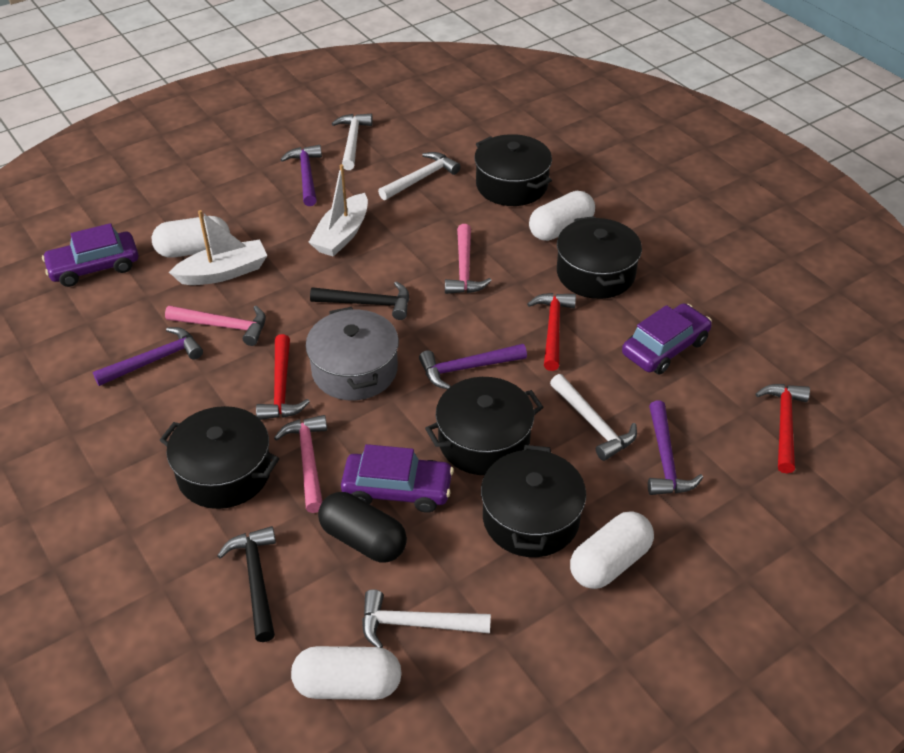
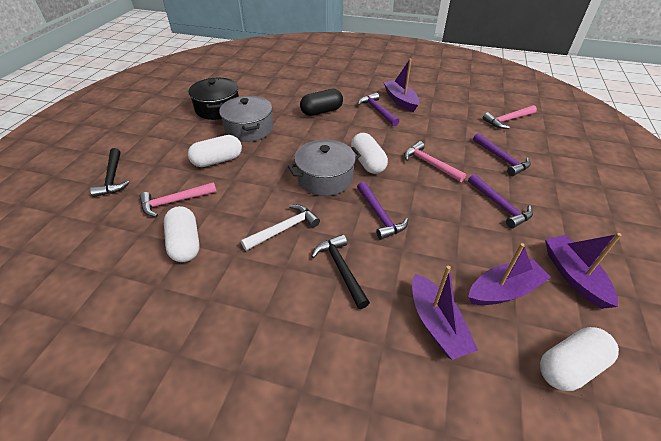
black pot: [160,406,279,509] [425,377,543,475] [475,134,552,206] [481,445,586,557] [557,216,642,299] = 5 -> [189,78,239,120] = 1
grey pot: [306,307,399,400] = 1 -> [219,96,273,142] [288,139,361,196] = 2
purple boat: none = 0 -> [383,59,419,112] [412,266,478,360] [468,243,551,305] [545,233,621,309] = 4
purple car: [42,223,139,287] [341,444,454,513] [622,303,712,375] = 3 -> none = 0
red hammer: [256,334,310,420] [527,293,576,371] [755,384,810,474] = 3 -> none = 0
white boat: [169,210,267,285] [308,164,368,257] = 2 -> none = 0
white hammer: [332,114,373,170] [362,589,491,648] [378,152,461,200] [550,374,637,461] = 4 -> [241,204,320,251] = 1

